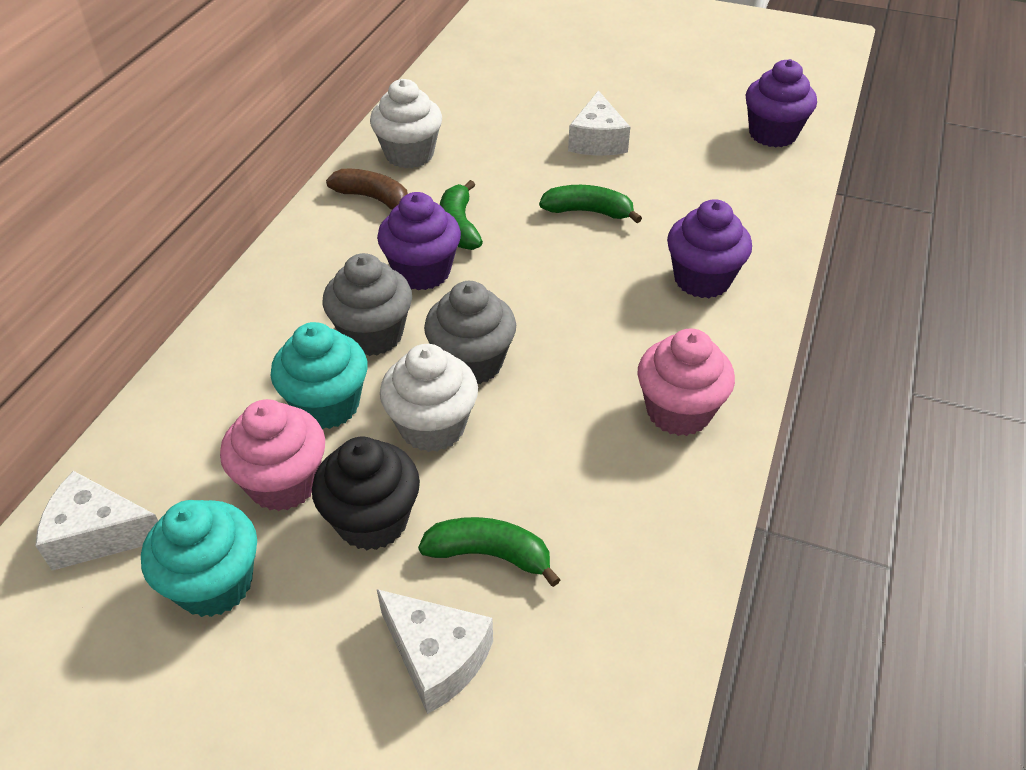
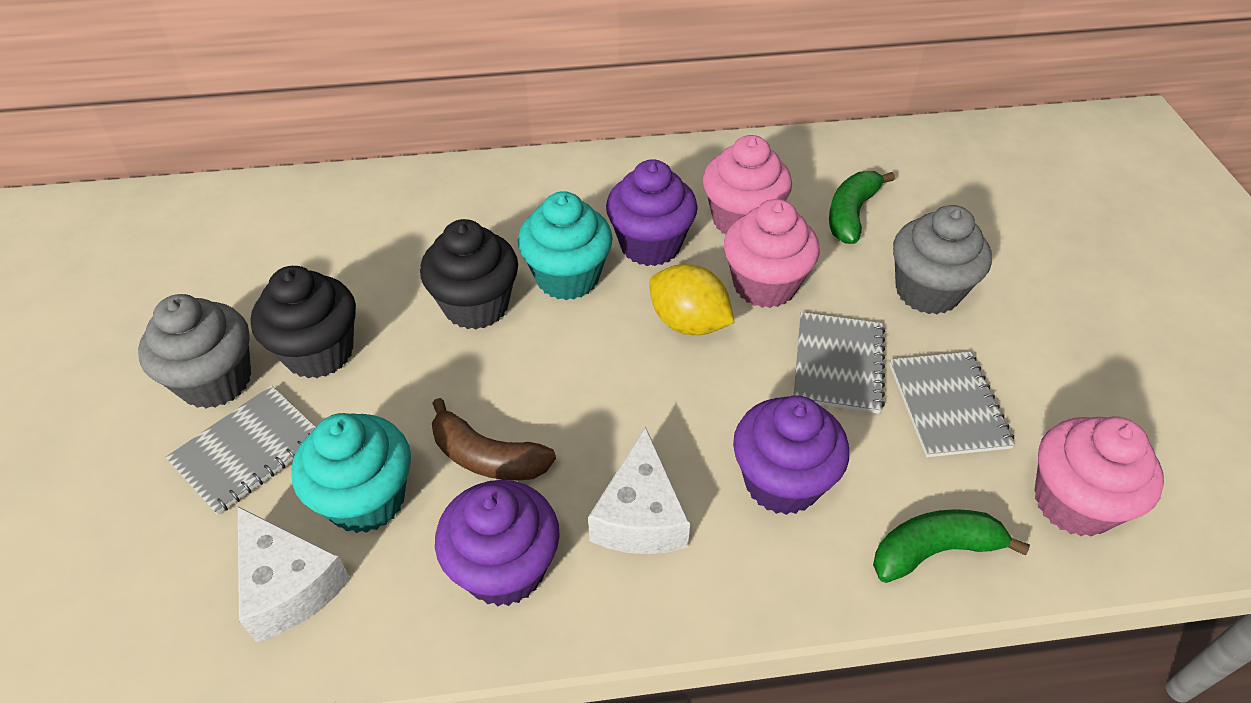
black cupcake: [312,437,420,550] = 1 -> [251,266,356,378] [420,219,518,330] = 2
green banana: [418,517,561,587] [440,180,483,250] [539,185,642,223] = 3 -> [829,171,895,244] [873,509,1030,583] = 2
grey notebook: none = 0 -> [165,385,316,515] [794,312,885,414] [889,352,1016,457] = 3
pink cupcake: [220,399,325,511] [638,328,735,436] = 2 -> [703,135,792,234] [724,199,820,308] [1034,416,1164,536] = 3
white cheese: [35,471,158,570] [377,589,493,714] [568,90,630,156] = 3 -> [238,507,350,642] [588,426,690,554] = 2
white cupcake: [370,79,442,168] [380,344,478,452] = 2 -> none = 0
yellow lemon: none = 0 -> [649,264,734,335] = 1

